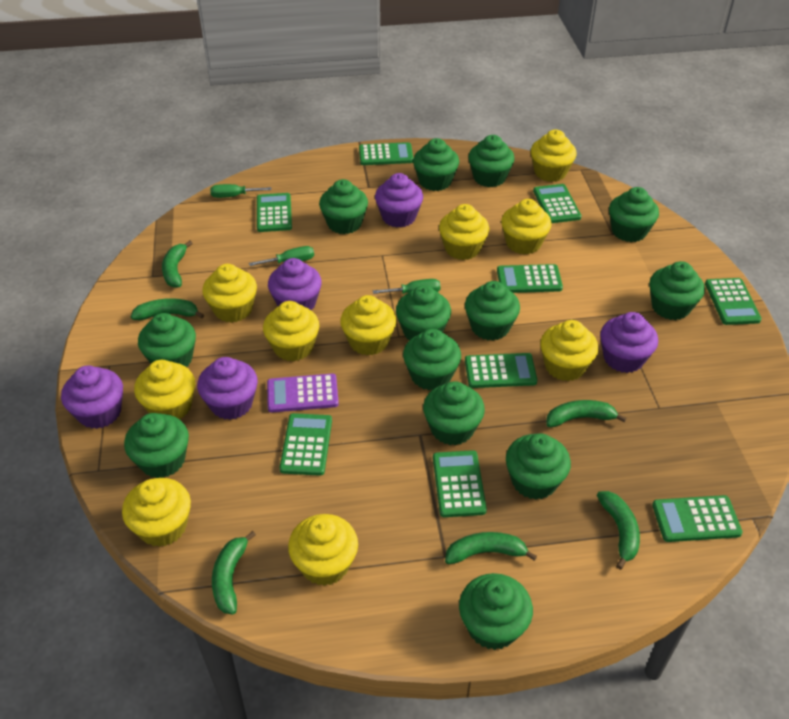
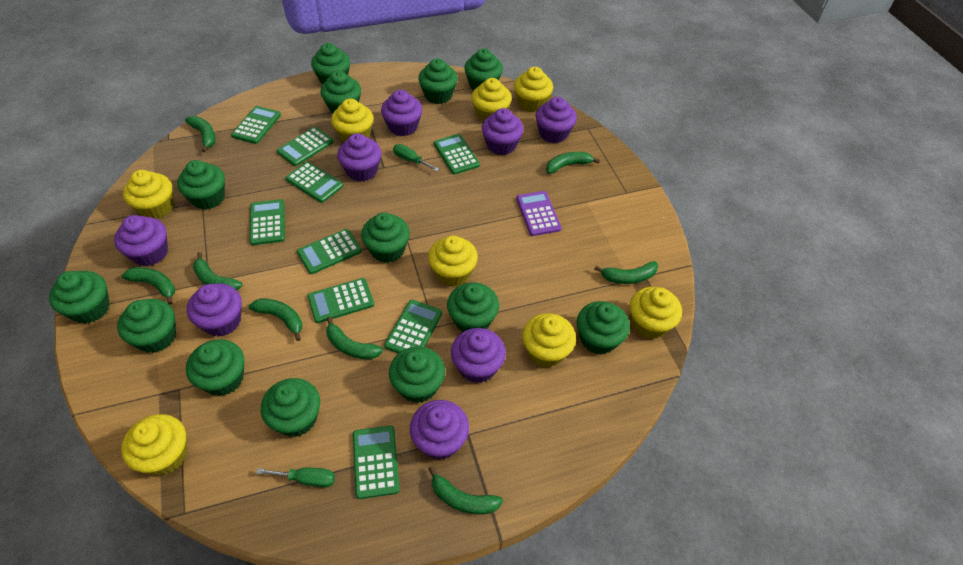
green banana: [131,298,204,320] [162,241,193,288] [212,531,256,615] [445,532,537,564] [546,400,627,427] [597,491,640,570] = 6 -> [121,267,175,305] [185,116,215,152] [193,252,243,290] [249,298,302,341] [326,317,383,359] [429,466,503,514] [546,152,600,174] [594,261,658,284] = 8
green screwdriver: [210,184,271,198] [249,246,314,266] [373,279,441,294] = 3 -> [256,468,335,487] [393,144,439,171] = 2
purple cupcake: [61,365,123,429] [197,357,258,420] [268,258,322,311] [375,173,423,228] [600,312,658,373] = 5 -> [114,215,168,266] [187,283,242,337] [337,133,381,182] [381,90,422,136] [410,400,469,460] [451,328,506,383] [482,108,524,155] [536,97,577,143] = 8
yellow cupcake: [122,478,191,547] [134,360,195,419] [202,264,257,323] [263,301,319,361] [288,514,358,586] [340,295,396,355] [439,204,489,260] [501,199,552,254] [531,130,577,182] [540,320,598,381] = 10 -> [121,414,187,476] [123,170,174,219] [331,99,373,142] [428,236,478,287] [472,78,512,122] [514,67,553,112] [522,313,576,368] [630,287,682,339] = 8

